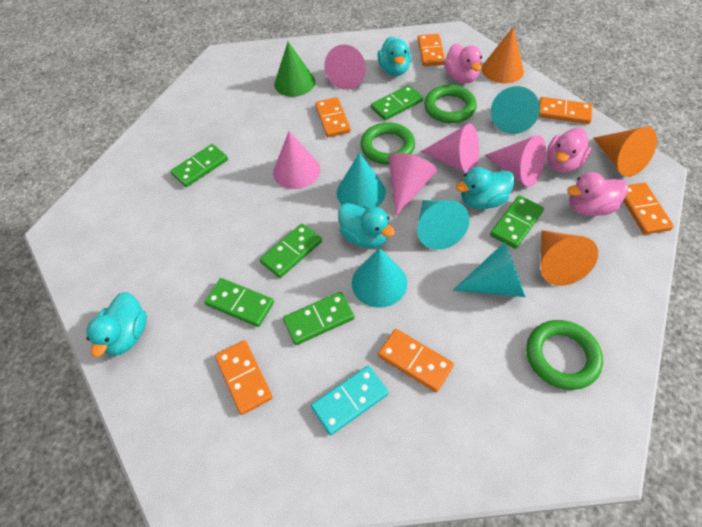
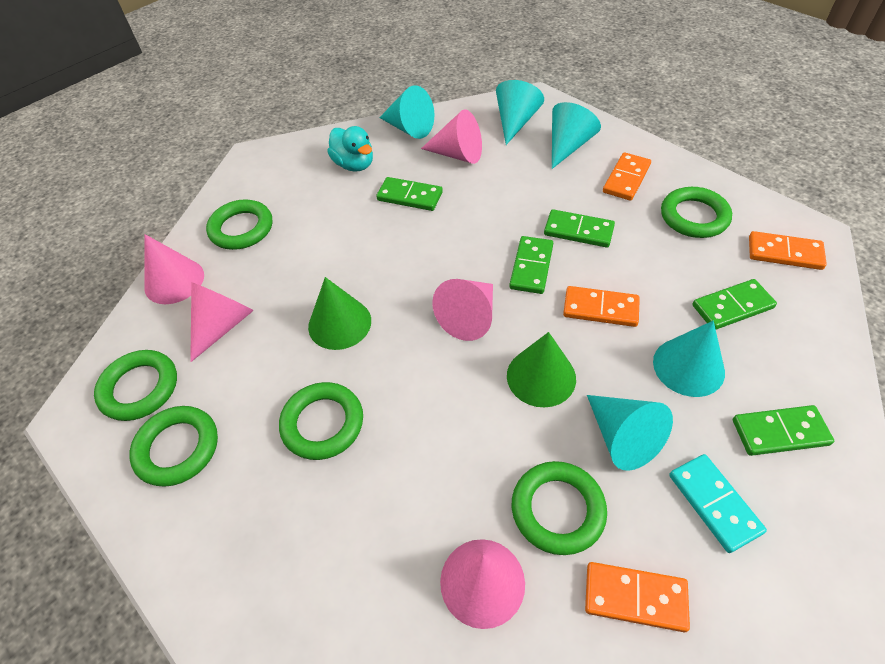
green cone: [274,42,315,97] = 1 -> [308,277,371,350] [507,332,576,408] = 2
green domino: [170,144,228,187] [204,278,274,327] [260,223,322,278] [283,292,355,345] [371,85,423,120] [490,195,544,249] = 6 -> [376,177,443,211] [509,236,553,294] [544,209,615,248] [693,279,777,329] [733,405,834,456] = 5
green ring: [360,122,415,165] [424,85,477,123] [526,320,603,390] = 3 -> [94,350,177,421] [129,406,218,487] [206,200,272,250] [279,382,363,460] [512,461,607,555] [661,187,732,238] = 6
orange cone: [482,27,524,83] [541,230,598,286] [593,127,657,177] = 3 -> none = 0
orange domino: [215,340,273,415] [315,97,351,137] [378,329,454,392] [417,34,445,66] [538,97,592,124] [623,183,674,235] = 6 -> [563,286,640,327] [585,562,690,632] [603,152,651,201] [749,231,827,270] = 4
pink duck: [444,44,482,84] [547,127,591,173] [567,172,628,216] = 3 -> none = 0
turquoise duck: [86,292,147,357] [338,203,395,248] [377,37,411,76] [456,167,515,209] = 4 -> [327,126,373,172] = 1

